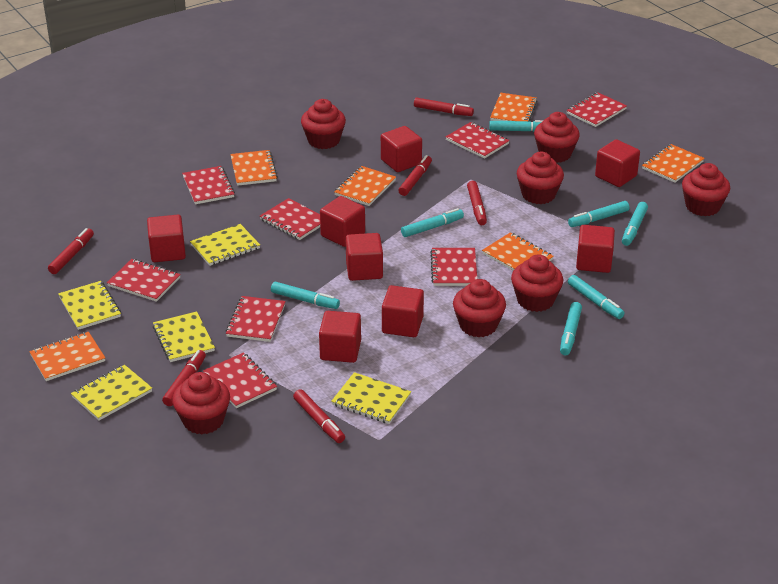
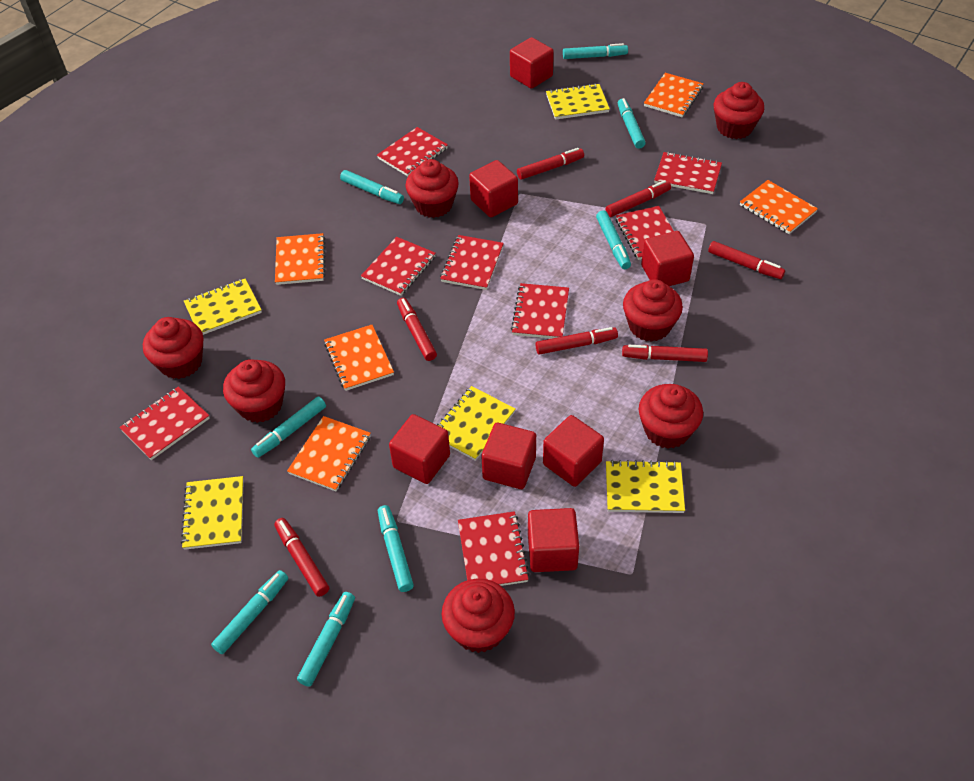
orange notebook: [29,332,105,381] [230,150,278,186] [334,166,396,206] [482,232,554,271] [490,93,537,121] [642,144,704,183] = 6 -> [275,233,325,285] [287,416,371,491] [324,325,394,391] [644,73,704,117] [740,180,818,234] = 5
red cube: [147,215,186,262] [319,311,361,363] [320,196,365,247] [346,233,383,281] [381,126,422,172] [382,285,424,337] [576,225,615,273] [595,139,640,187] = 8 -> [389,414,450,484] [469,160,518,218] [481,423,536,489] [510,37,554,89] [528,508,579,572] [543,415,604,487] [641,231,694,286] = 7
red marker: [48,228,94,274] [162,350,206,406] [293,389,345,443] [398,155,432,196] [414,97,474,116] [467,181,487,225] = 6 -> [274,518,329,597] [397,298,437,361] [517,148,584,180] [535,327,618,355] [605,180,671,217] [622,345,708,362] [708,241,785,279] = 7
turquoise marker: [271,282,340,309] [401,208,464,237] [489,120,543,132] [560,302,582,355] [568,201,630,227] [568,275,625,319] [622,202,648,246] = 7 -> [211,570,288,654] [251,397,326,458] [297,592,355,687] [340,170,404,204] [378,505,414,592] [563,43,628,59] [596,210,631,269] [618,98,646,149] = 8

